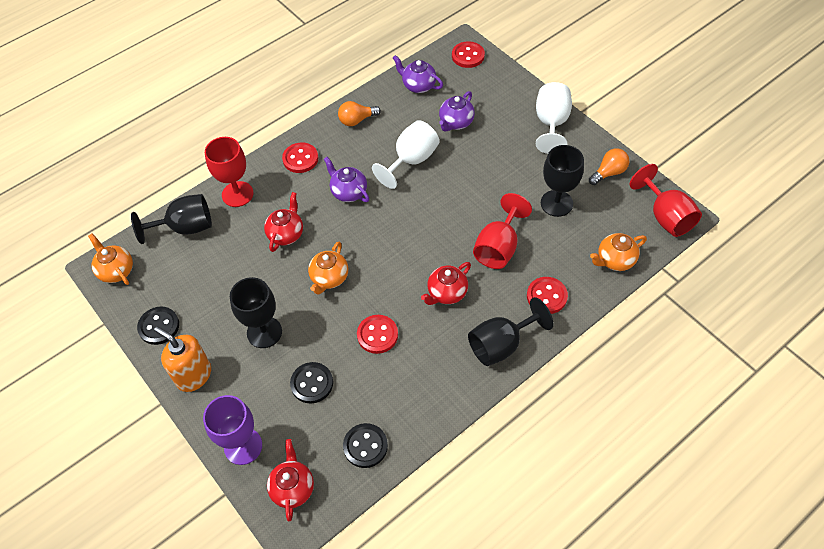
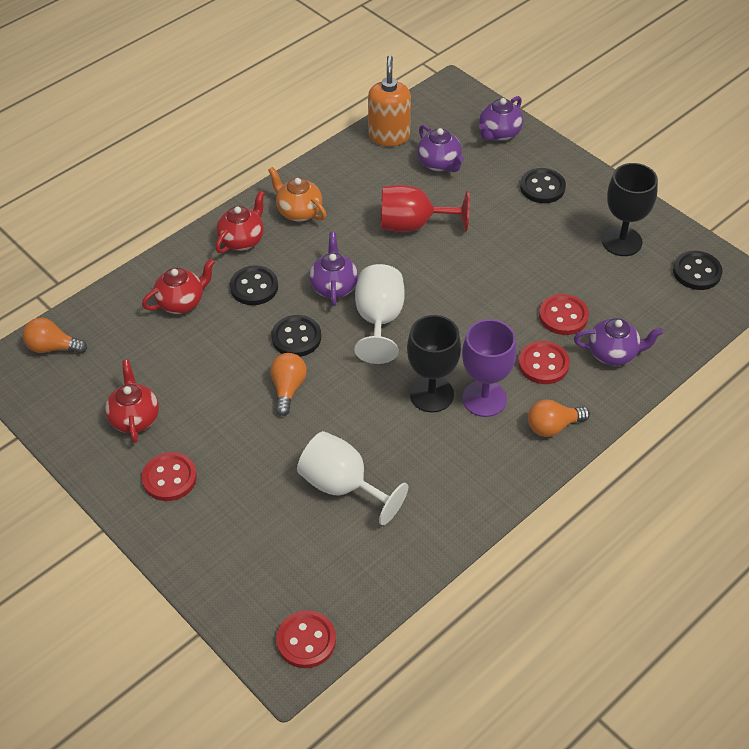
black button: [137,307,179,345] [290,362,333,404] [343,423,388,468] = 3 -> [230,265,278,305] [272,315,321,357] [520,168,566,203] [673,251,723,290] = 4
black goblet: [131,194,212,244] [230,277,282,348] [468,297,553,366] [541,145,584,217] = 4 -> [407,315,461,412] [602,163,658,256] = 2
orange light bulb: [338,101,381,126] [589,148,629,185] = 2 -> [23,318,87,354] [270,353,307,416] [528,399,590,437] = 3
orange teapot: [88,234,133,285] [308,242,348,295] [590,233,647,271] = 3 -> [268,167,327,222] = 1
purple teapot: [324,157,369,202] [393,55,443,93] [439,91,475,132] = 3 -> [309,232,358,306] [417,125,464,172] [479,96,523,141] [574,318,663,366] = 4
red goblet: [205,137,253,207] [473,193,532,269] [629,164,702,237] = 3 -> [381,185,470,232] = 1

